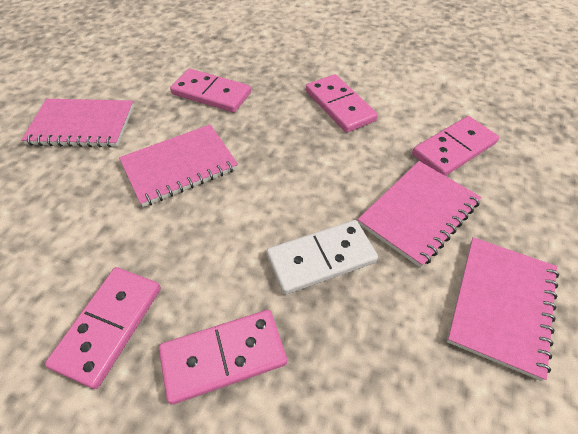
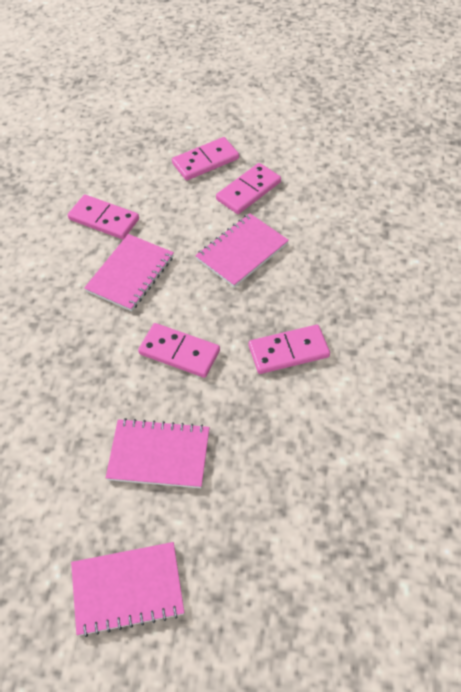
white domino: [267,220,378,295] = 1 -> none = 0

